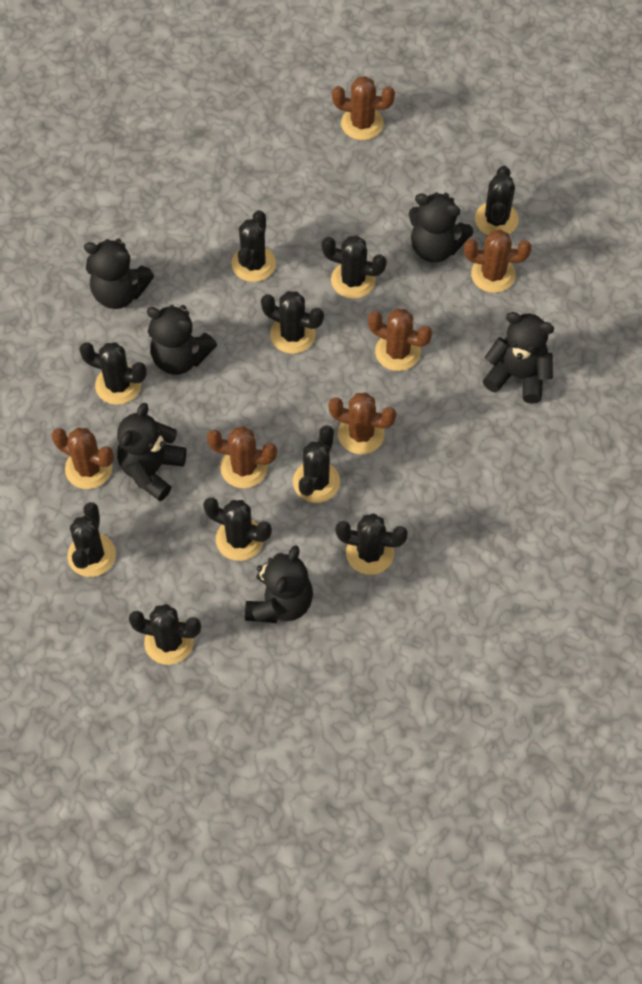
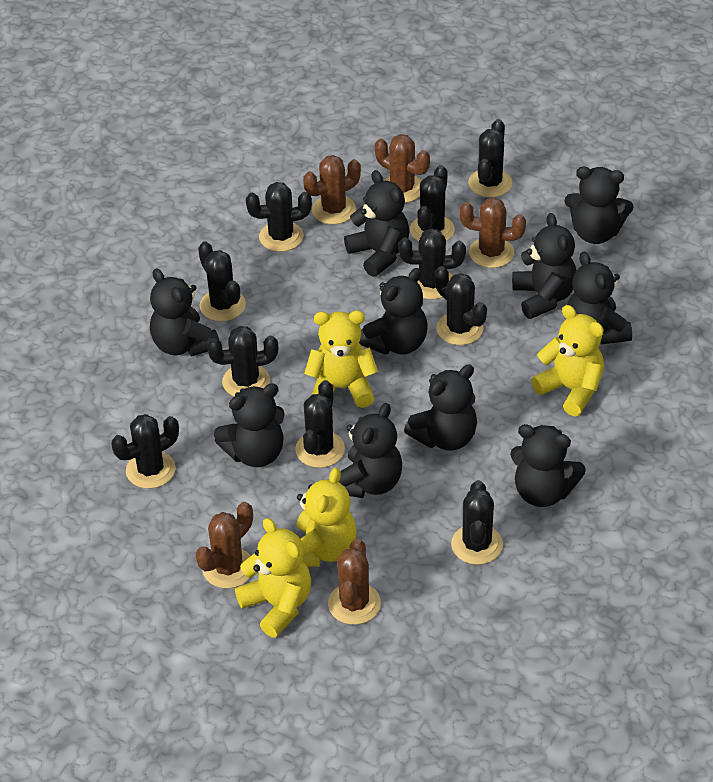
black teddy bear: [84,238,154,309] [117,403,187,501] [147,305,217,375] [245,545,313,623] [409,192,473,263] [483,312,554,403] = 6 -> [150,268,219,357] [214,383,285,467] [339,403,402,498] [344,170,410,277] [359,268,428,355] [404,364,477,451] [510,424,586,507] [512,213,577,319] [564,166,634,244] [567,252,632,344] = 10
brown cactus: [52,427,114,489] [207,426,277,488] [328,392,397,454] [332,76,395,140] [368,309,432,371] [464,229,532,293] = 6 -> [196,502,253,588] [303,155,361,224] [328,539,381,625] [375,134,430,203] [459,198,526,268] = 5
yellow teddy bear: none = 0 -> [235,518,311,638] [296,467,357,567] [304,310,378,408] [531,305,604,416] = 4

